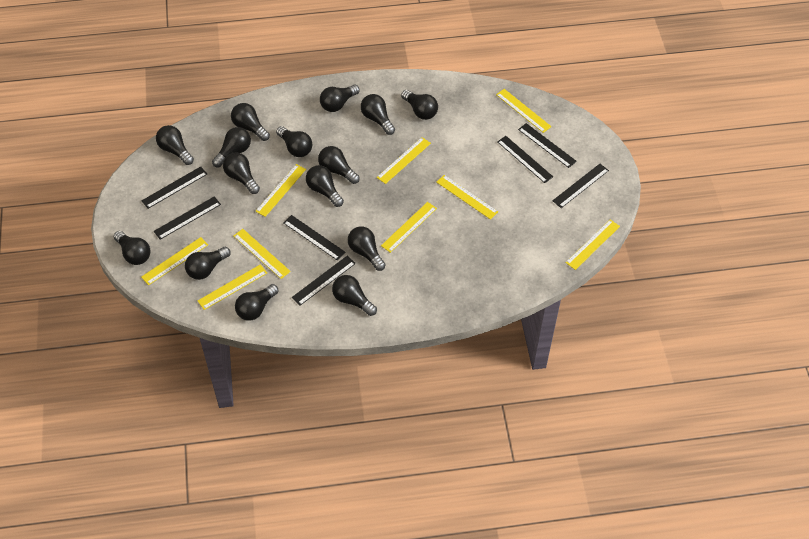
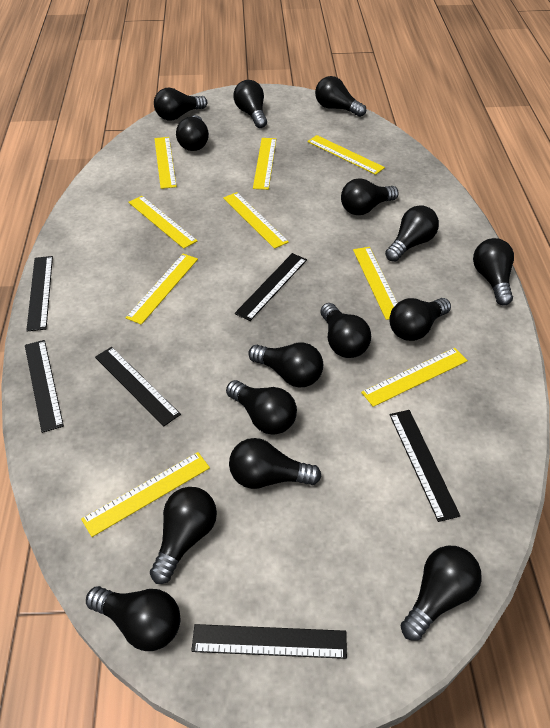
black ruler: [142,166,207,209] [154,196,221,240] [283,215,346,260] [292,256,356,306] [497,136,553,183] [518,123,577,168] [552,164,609,208] = 7 -> [25,340,64,433] [26,256,53,331] [95,347,181,426] [191,624,347,659] [235,253,307,321] [389,410,460,522] = 6

